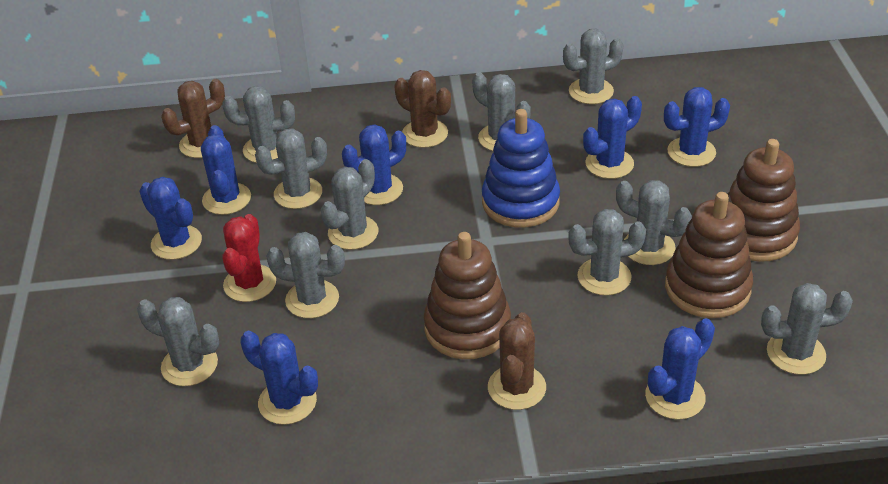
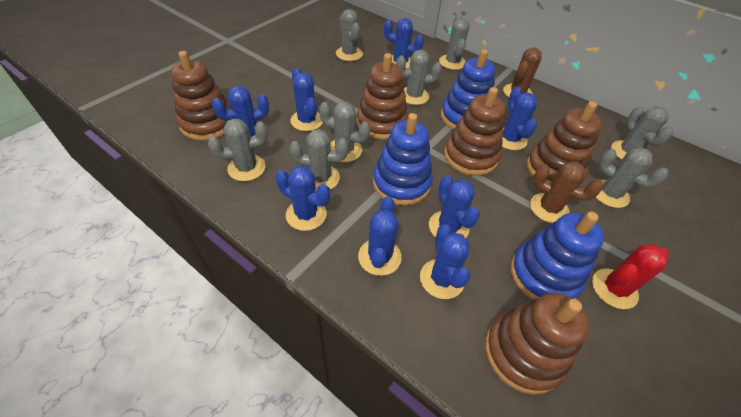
blue cactus: [139,177,202,260] [201,125,251,215] [240,331,318,425] [342,124,406,205] [583,96,642,179] [645,318,715,420] [664,87,730,167] = 7 -> [212,86,269,136] [276,166,330,231] [290,68,323,131] [358,196,402,276] [384,18,424,68] [420,224,470,299] [429,176,480,238] [502,86,537,150] = 8
blue stacking toy: [482,109,560,228] = 1 -> [373,113,433,206] [441,49,495,130] [510,211,604,300] = 3
brown cactus: [161,79,225,158] [394,70,451,148] [488,312,546,410] = 3 -> [503,48,542,97] [530,161,603,223] = 2
brown stacking toy: [424,232,511,359] [665,192,753,318] [728,139,800,262] = 3 -> [171,51,231,141] [357,53,408,140] [444,87,506,176] [485,293,590,395] [527,101,602,182] = 5
grey cactus: [137,297,219,386] [222,86,295,163] [255,128,327,209] [266,232,345,318] [321,159,378,250] [472,72,531,151] [563,29,623,104] [568,209,646,295] [616,180,692,265] [761,283,853,375] = 10 -> [208,118,268,181] [289,129,348,191] [319,102,370,162] [336,9,363,61] [396,50,442,105] [439,16,469,70] [595,147,668,208] [611,106,673,160] = 8

